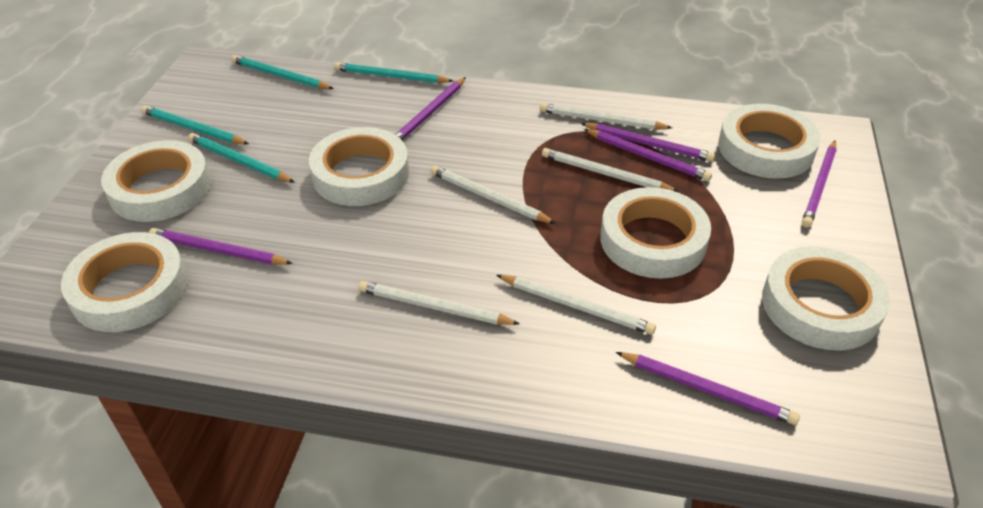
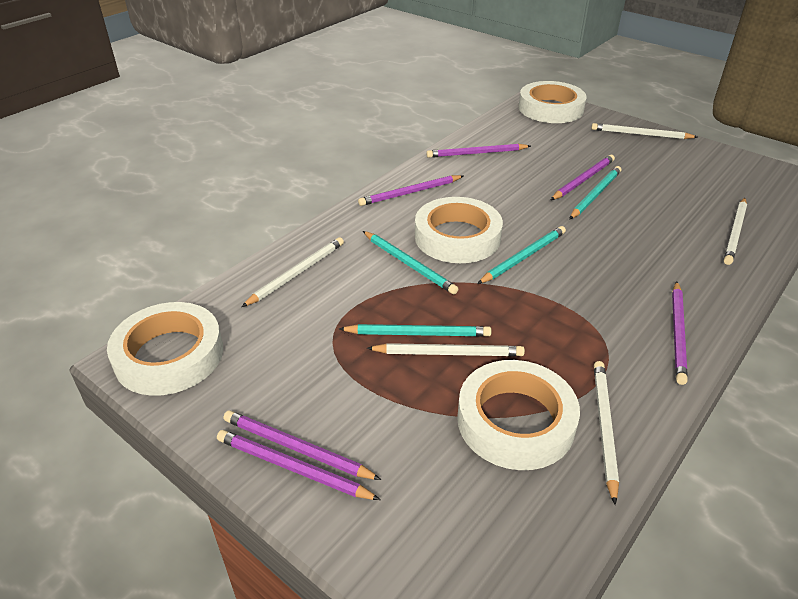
white tape: [61,232,187,332] [101,140,211,222] [309,127,409,206] [600,187,711,279] [718,104,821,179] [762,247,890,351] = 6 -> [107,302,223,396] [415,197,503,263] [457,360,580,470] [518,81,587,123] = 4

